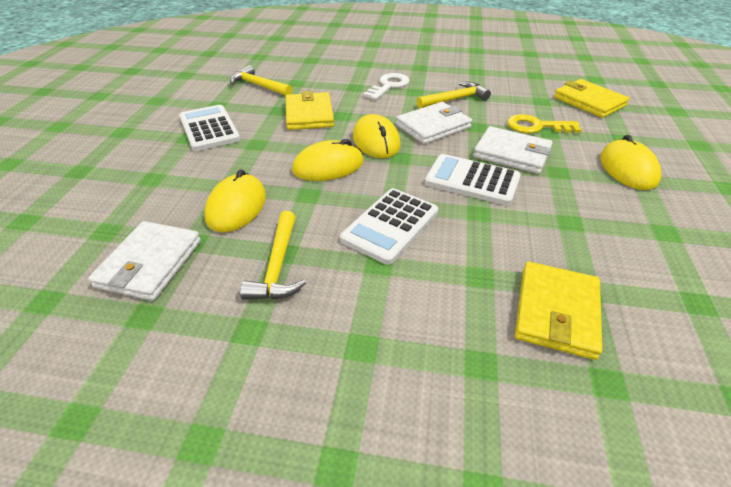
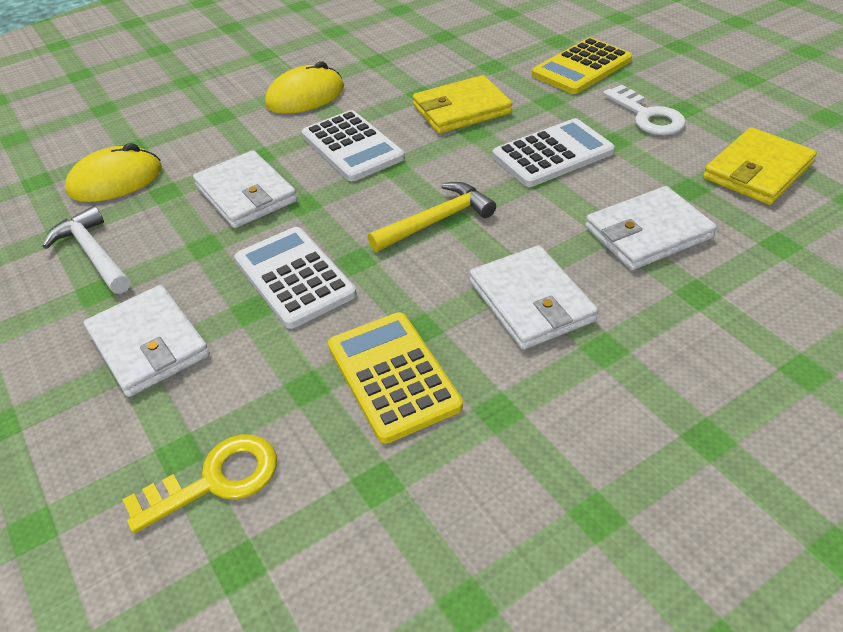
white hammer: none = 0 -> [42,206,131,294] = 1
white wallet: [88,221,201,301] [396,102,472,144] [473,126,553,174] = 3 -> [84,285,210,397] [193,150,297,228] [469,245,598,350] [585,186,717,270] = 4
yellow calculator: none = 0 -> [328,312,463,444] [532,38,632,94] = 2
yellow hammer: [230,65,292,96] [240,211,306,300] [417,82,491,108] = 3 -> [367,182,496,252] = 1
yellow mouse: [205,169,266,232] [292,139,364,181] [353,114,401,158] [600,135,661,190] = 4 -> [65,143,162,202] [265,61,344,114] = 2
yellow wallet: [286,91,334,130] [515,262,602,360] [554,79,630,118] = 3 -> [413,75,513,134] [703,127,817,205] = 2

